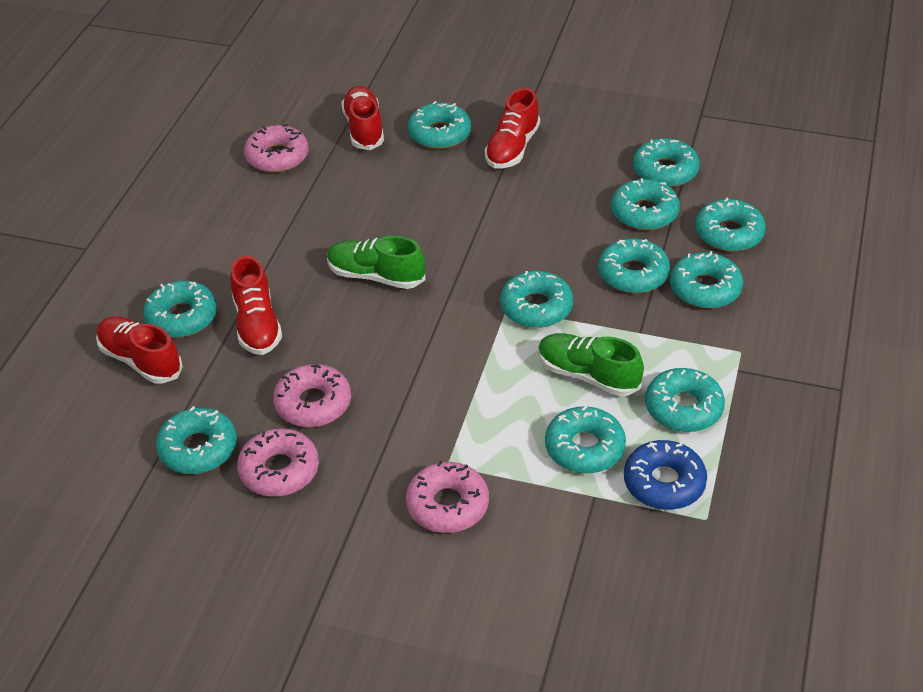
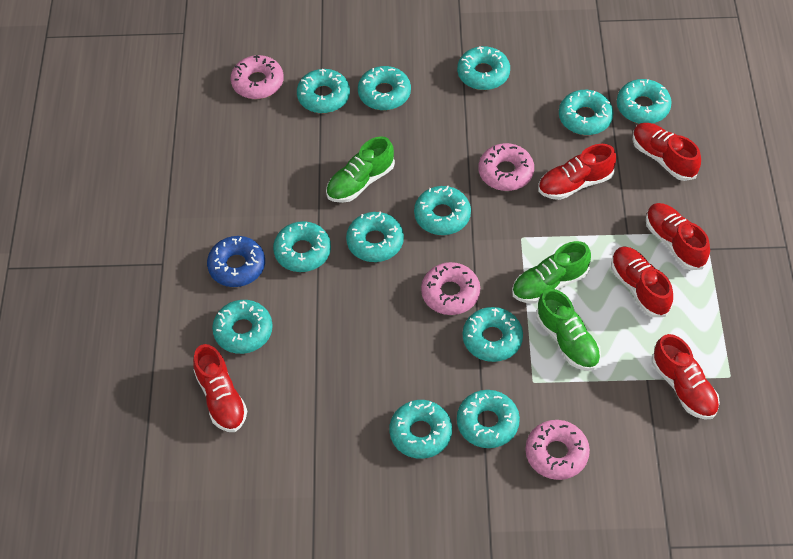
green shoe: [327,236,426,289] [538,333,644,396] = 2 -> [326,136,395,203] [512,241,591,304] [536,289,601,371] = 3
red shoe: [96,316,183,384] [230,256,282,355] [341,86,384,150] [485,88,540,169] = 4 -> [193,344,247,432] [538,144,617,200] [611,246,673,317] [633,123,701,181] [646,203,710,270] [652,334,720,420] = 6
turquoise donut: [143,281,217,338] [156,406,237,474] [408,101,471,149] [500,271,573,328] [545,406,626,473] [598,238,670,293] [611,178,680,230] [633,138,700,187] [645,368,725,432] [670,251,743,308] [695,198,766,252] = 11 -> [212,300,273,354] [273,221,331,272] [297,69,350,113] [346,212,404,262] [358,66,411,110] [389,400,452,459] [414,186,471,235] [457,46,510,90] [457,390,520,448] [463,307,523,362] [559,90,614,135] [617,79,672,124] = 12

